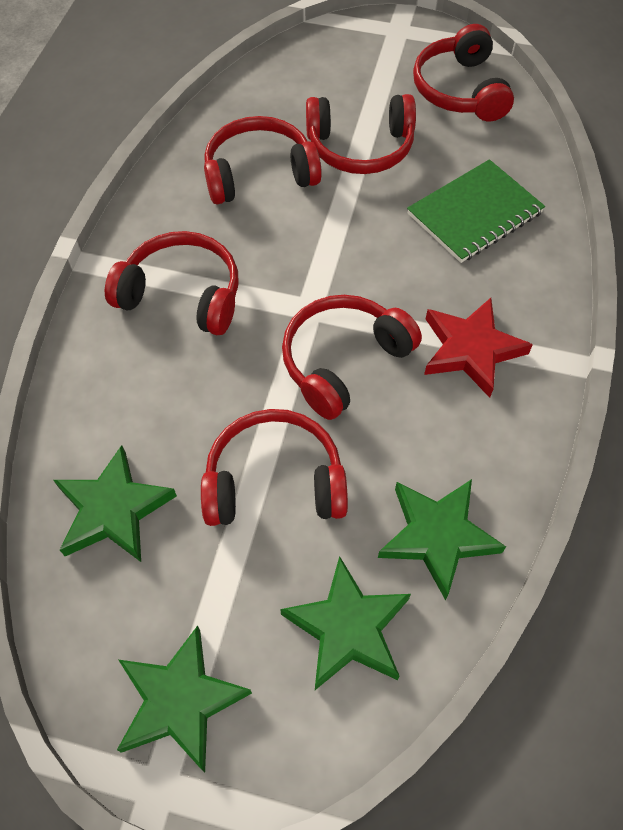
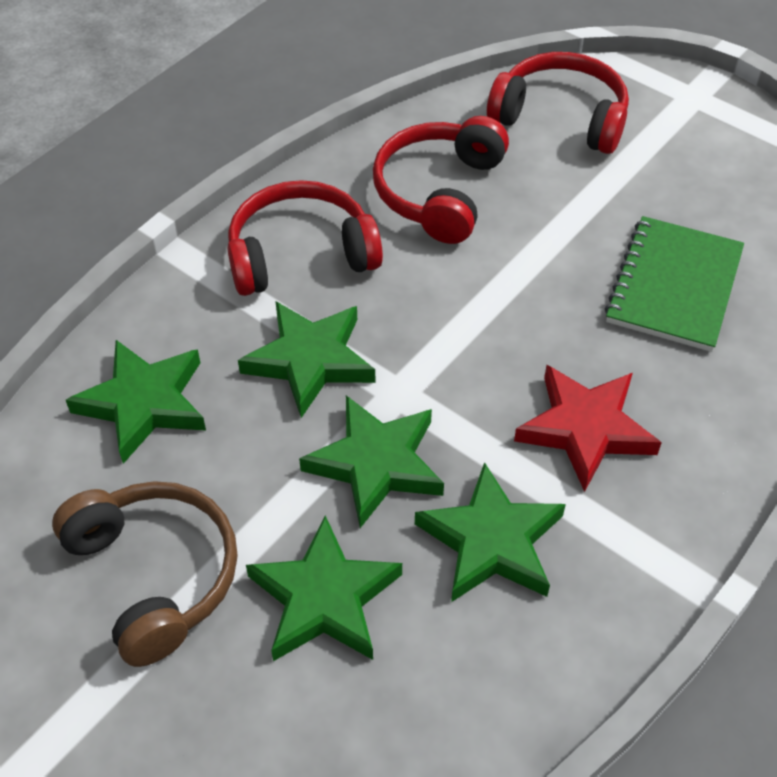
brown headphones: none = 0 -> [52,481,238,667] = 1
green star: [54,445,177,562] [117,625,252,772] [280,556,411,690] [378,479,506,600] = 4 -> [66,340,206,464] [238,301,375,418] [246,515,402,661] [299,395,444,528] [415,462,566,602] = 5
red headphones: [105,231,239,335] [201,409,348,526] [204,116,322,204] [282,295,422,420] [306,94,416,174] [413,24,514,121] = 6 -> [227,180,383,296] [373,116,509,244] [487,52,629,154] = 3

